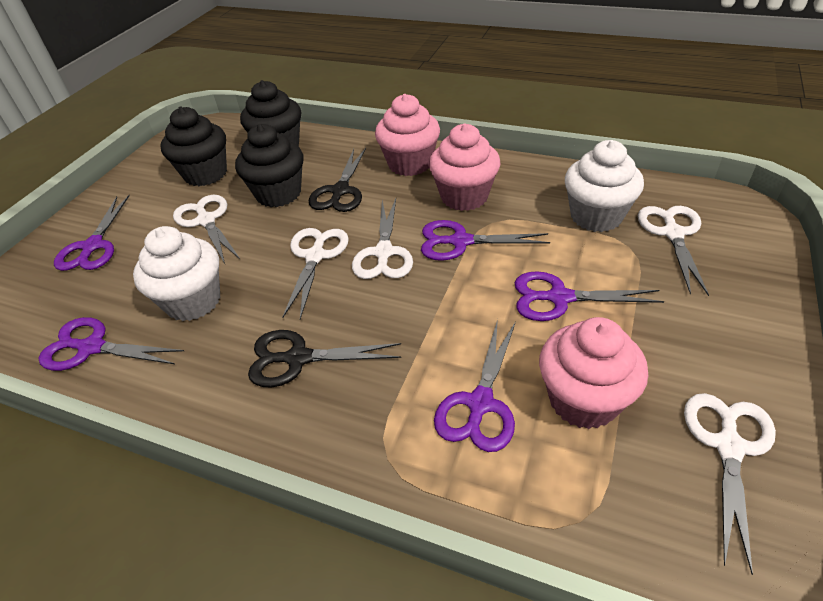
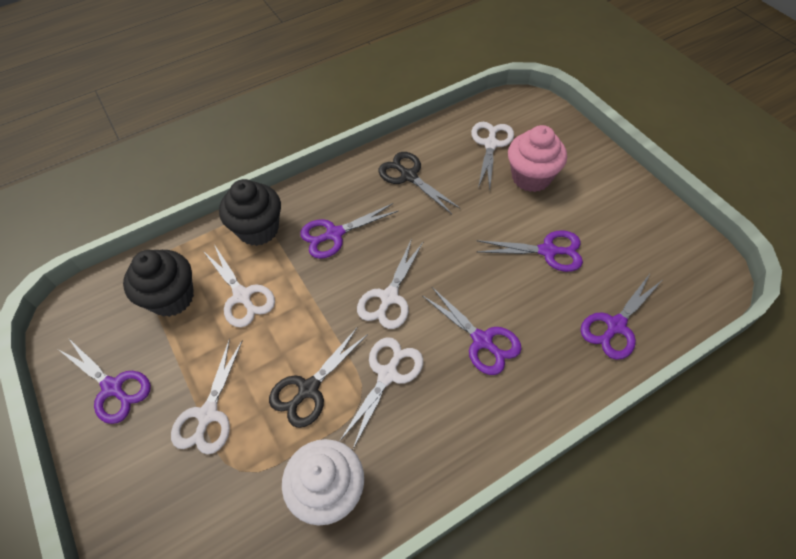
black cupcake: [160,107,227,186] [235,124,303,207] [240,80,301,147] = 3 -> [123,250,194,317] [219,179,281,246] = 2
pink cupcake: [375,94,440,176] [429,124,501,211] [539,317,648,429] = 3 -> [508,125,567,192] = 1
white cupcake: [133,226,220,321] [565,140,644,232] = 2 -> [282,439,364,525] = 1

